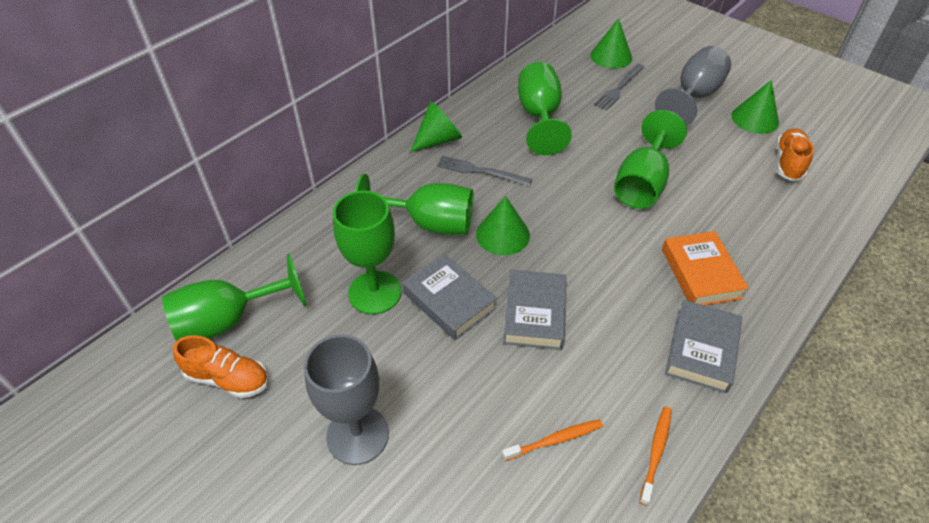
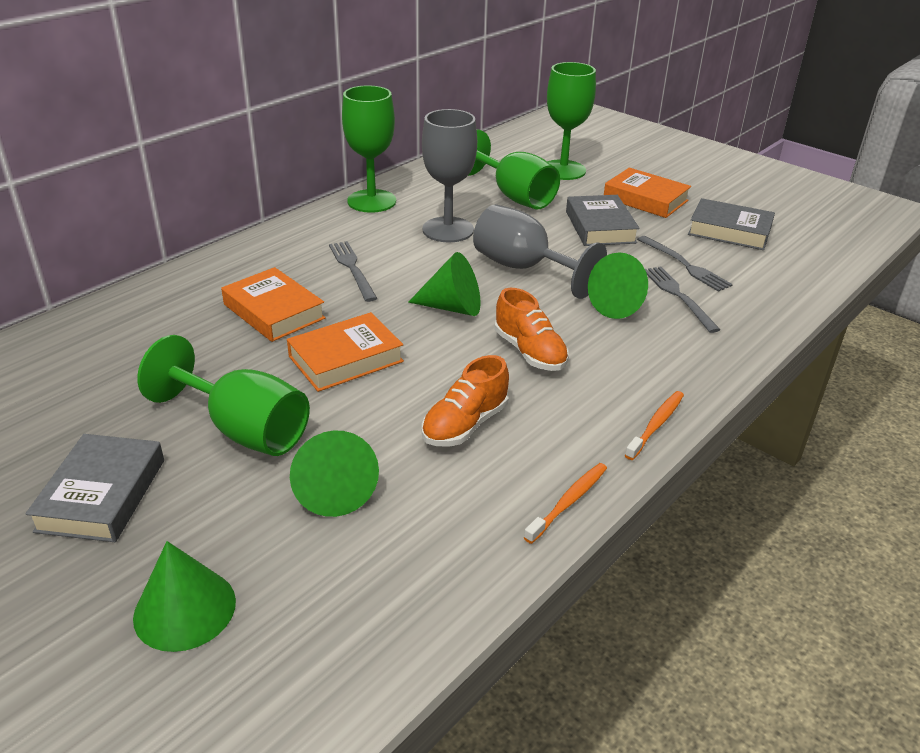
green goblet: [162,254,307,341] [333,191,401,315] [355,174,473,235] [518,62,572,155] [614,110,687,209] = 5 -> [137,335,310,456] [342,85,396,213] [468,130,560,209] [547,62,596,180] = 4
grey fork: [437,155,533,186] [594,64,645,111] = 2 -> [329,241,377,302] [637,236,733,292] [645,267,721,333] = 3
orange book: [662,231,749,305] = 1 -> [221,267,326,342] [287,312,404,392] [604,167,691,218] = 3

